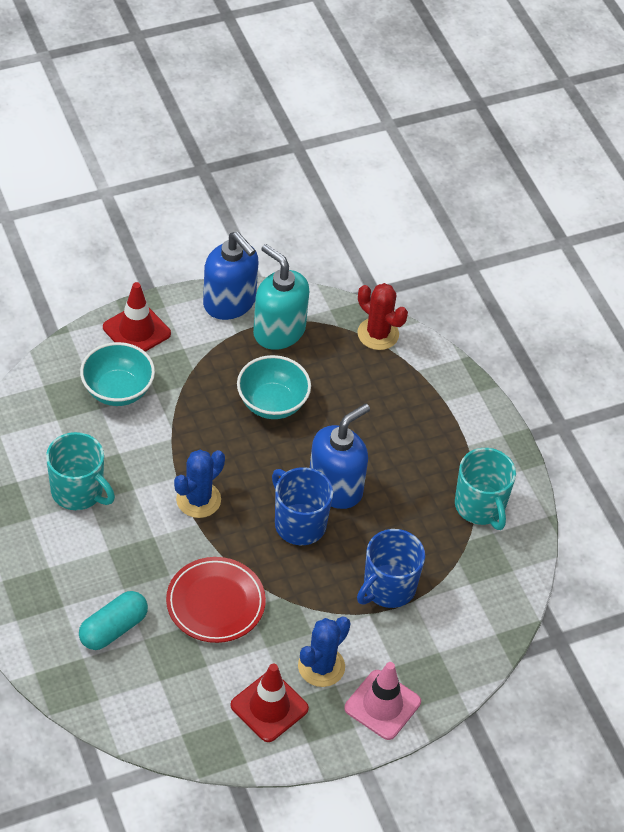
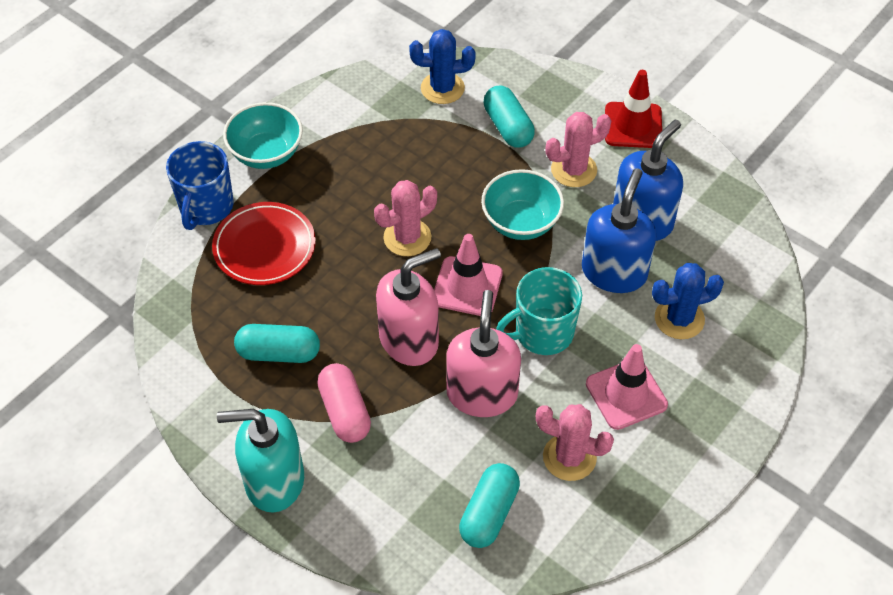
blue mug: [272,467,333,545] [357,529,425,608] = 2 -> [166,141,234,230] = 1
pink cactus: none = 0 -> [374,180,437,256] [536,404,614,481] [546,112,611,187] = 3
pink capsule: none = 0 -> [317,363,371,443] = 1
pink soap dispenser: none = 0 -> [376,248,441,366] [446,290,521,417] = 2
pink traffic cone: [344,662,421,740] = 1 -> [434,234,503,316] [586,344,668,430] = 2
red cactus: [357,283,408,350] = 1 -> none = 0
red traffic cone: [103,282,171,352] [231,664,309,742] = 2 -> [605,70,662,148] = 1
turquoise capsule: [79,591,148,650] = 1 -> [234,324,320,363] [459,463,520,548] [484,85,535,148] = 3
turquoise mug: [46,432,115,510] [455,448,516,530] = 2 -> [496,267,582,355] = 1

